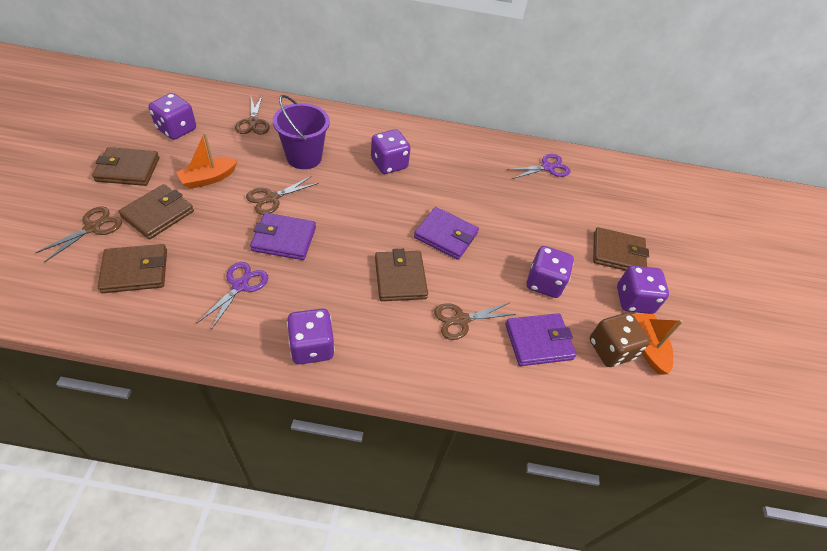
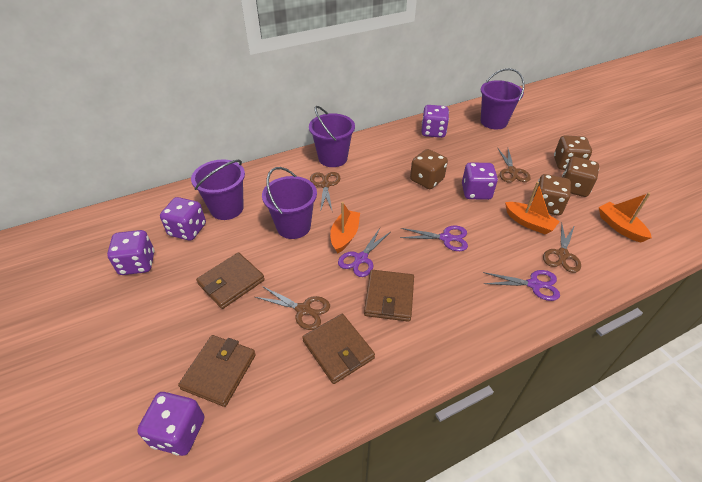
brown dice: [590,313,650,367] = 1 -> [410,149,448,189] [533,174,571,215] [554,135,592,170] [562,157,599,197] = 4
brown wallet: [92,147,160,186] [98,244,167,293] [119,184,194,239] [375,249,428,301] [593,227,649,271] = 5 -> [178,335,256,407] [196,252,265,309] [302,314,375,384] [364,270,414,322] = 4
orange boat: [176,133,237,189] [634,314,683,375] = 2 -> [330,202,360,254] [505,182,560,234] [599,193,652,242] = 3
purple bucket: [273,95,330,169] = 1 -> [191,159,245,220] [262,167,317,239] [309,106,355,167] [481,68,525,129] = 4
purple scissors: [196,262,268,331] [507,154,570,179] = 2 -> [338,228,390,277] [400,225,468,251] [483,270,560,301] = 3
purple wallet: [250,213,316,260] [414,207,479,260] [505,313,577,366] = 3 -> none = 0

